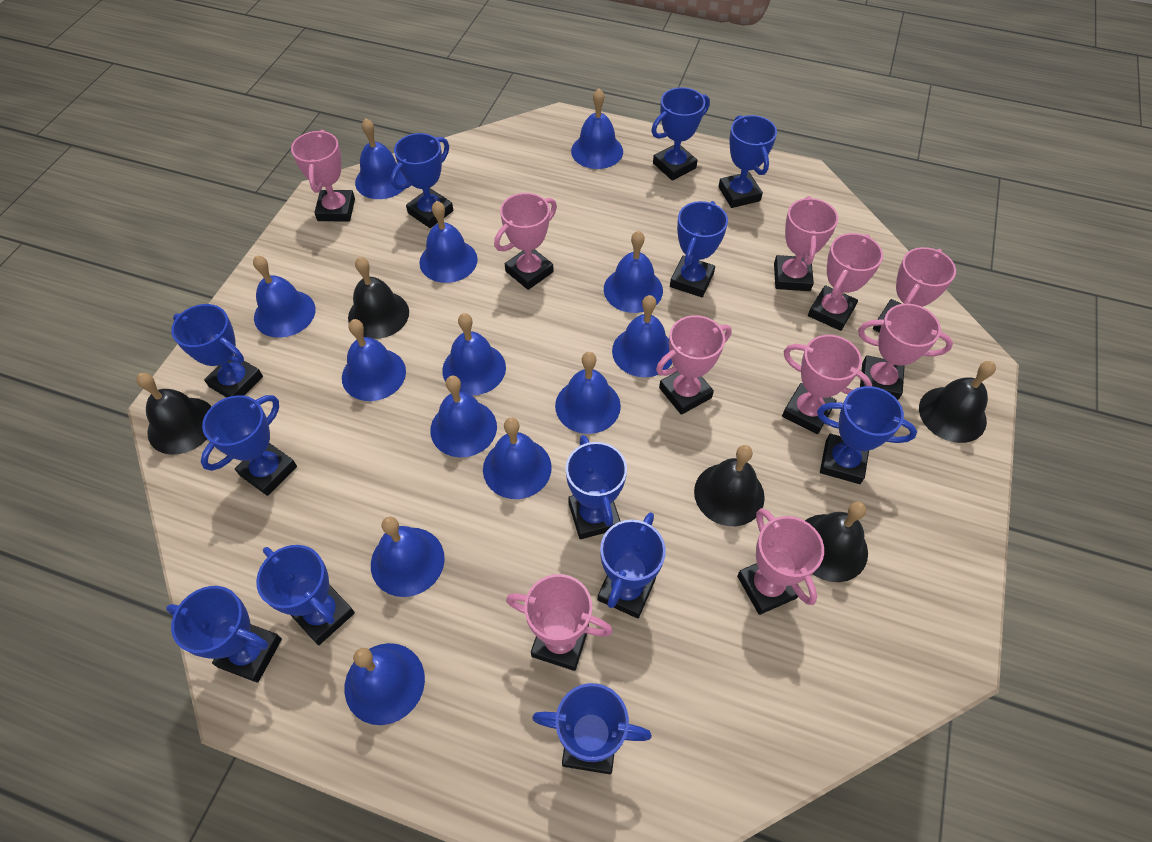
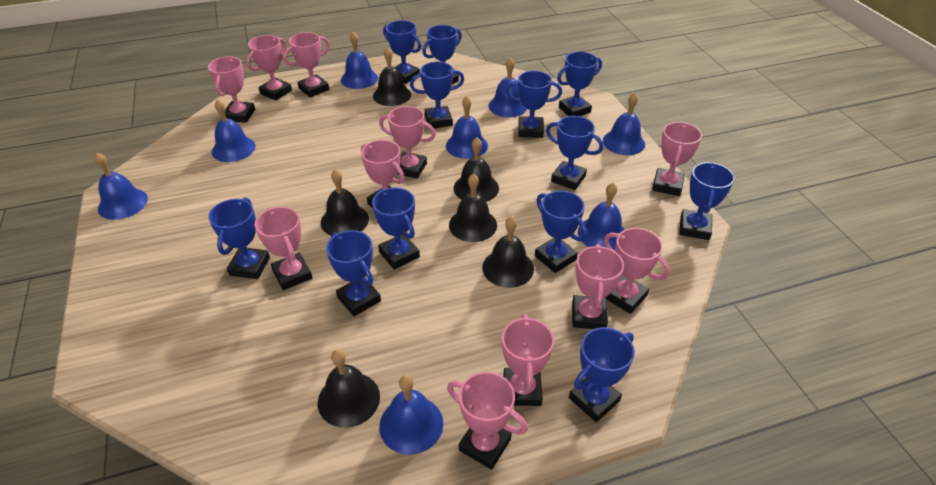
black bell: [136,373,212,455] [348,257,409,339] [694,445,765,526] [805,502,868,582] [919,361,996,443] = 5 -> [318,349,380,428] [321,169,369,236] [373,47,411,106] [449,174,497,242] [454,137,499,202] [482,216,534,288] = 6
blue bell: [253,255,316,338] [342,319,406,401] [345,643,425,725] [355,118,408,199] [371,517,445,597] [419,201,478,283] [430,376,497,458] [442,313,506,395] [483,418,552,499] [555,352,621,434] [571,89,623,169] [604,231,663,313] [612,295,672,377] = 13 -> [94,153,148,220] [212,99,256,162] [341,32,378,89] [379,375,443,455] [446,96,488,159] [488,58,527,117] [578,183,625,251] [603,93,645,155] = 8
pink trophy: [291,130,355,221] [494,193,557,290] [506,574,613,671] [656,315,732,415] [737,508,824,615] [774,196,838,291] [782,335,873,434] [808,233,883,331] [858,304,953,400] [873,247,956,333] = 10 -> [208,56,255,123] [246,35,292,100] [255,207,312,290] [283,32,329,97] [361,140,404,208] [379,106,436,179] [447,372,528,470] [502,314,554,406] [572,244,624,329] [604,228,671,314] [652,122,702,196] = 11

